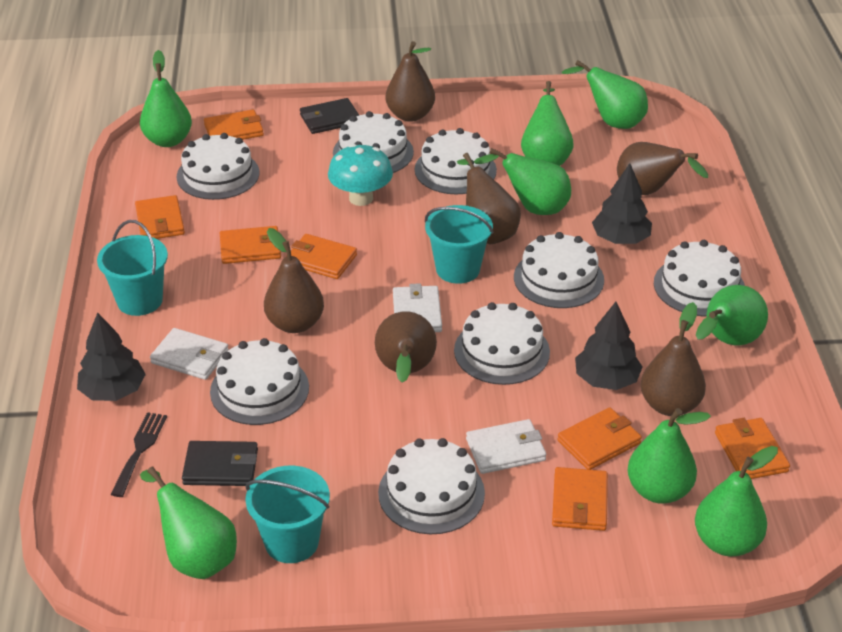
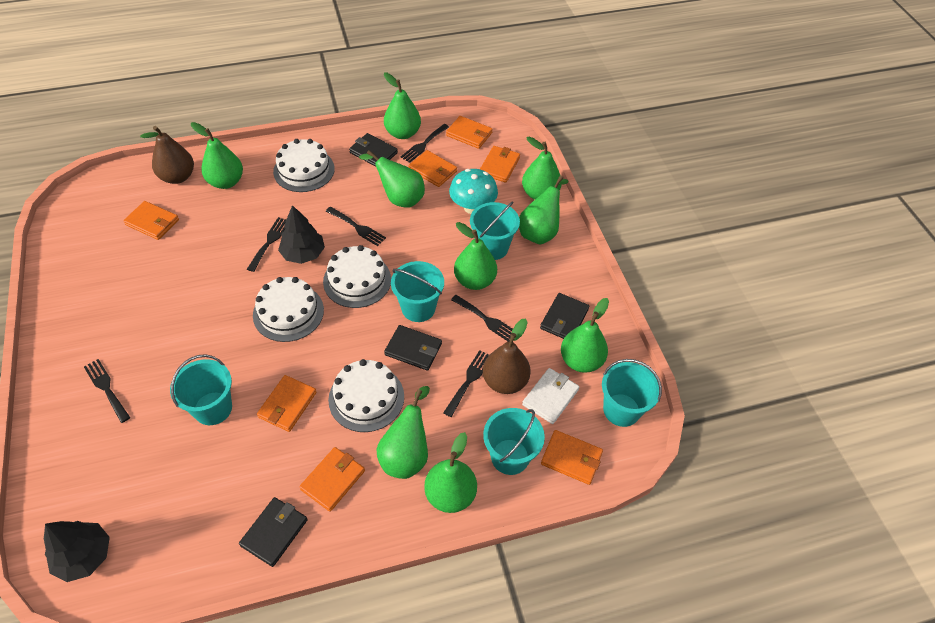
black fork: [110,412,167,497] = 1 -> [84,359,130,423] [247,217,286,272] [326,207,386,246] [400,124,449,163] [443,350,489,417] [451,295,513,342] = 6
black tree: [77,312,146,401] [575,302,643,390] [592,163,652,244] = 3 -> [44,521,110,582] [278,205,325,264] = 2
black wallet: [182,441,258,486] [300,98,359,134] = 2 -> [239,497,308,567] [349,133,398,167] [384,325,442,371] [540,293,589,339] = 4
brown pear: [264,228,324,333] [375,311,437,383] [386,41,435,122] [457,153,521,244] [617,142,708,195] [641,302,706,416] = 6 -> [140,126,194,184] [483,318,531,394] = 2
green pear: [140,50,192,147] [140,467,237,579] [474,148,571,215] [521,81,573,166] [562,60,648,129] [627,408,711,504] [695,446,778,556] [696,285,768,345] = 8 -> [191,122,243,189] [359,150,425,208] [376,386,430,479] [384,72,421,139] [424,432,477,513] [454,222,497,290] [519,175,568,245] [522,137,561,200] [561,298,609,373] = 9
turquoise bucket: [97,220,168,316] [245,466,330,563] [425,205,493,284] = 3 -> [170,354,232,425] [391,261,444,322] [470,201,520,260] [483,408,545,475] [602,359,662,427] = 5
white cake: [177,133,260,200] [210,338,309,425] [333,111,414,173] [378,438,485,534] [415,128,497,194] [454,302,550,385] [514,232,604,308] [654,240,745,316] = 8 -> [253,277,324,342] [273,139,335,192] [323,245,391,308] [328,359,404,432] = 4
white wallet: [150,328,229,380] [393,283,442,332] [466,419,546,474] = 3 -> [522,368,579,424] = 1

